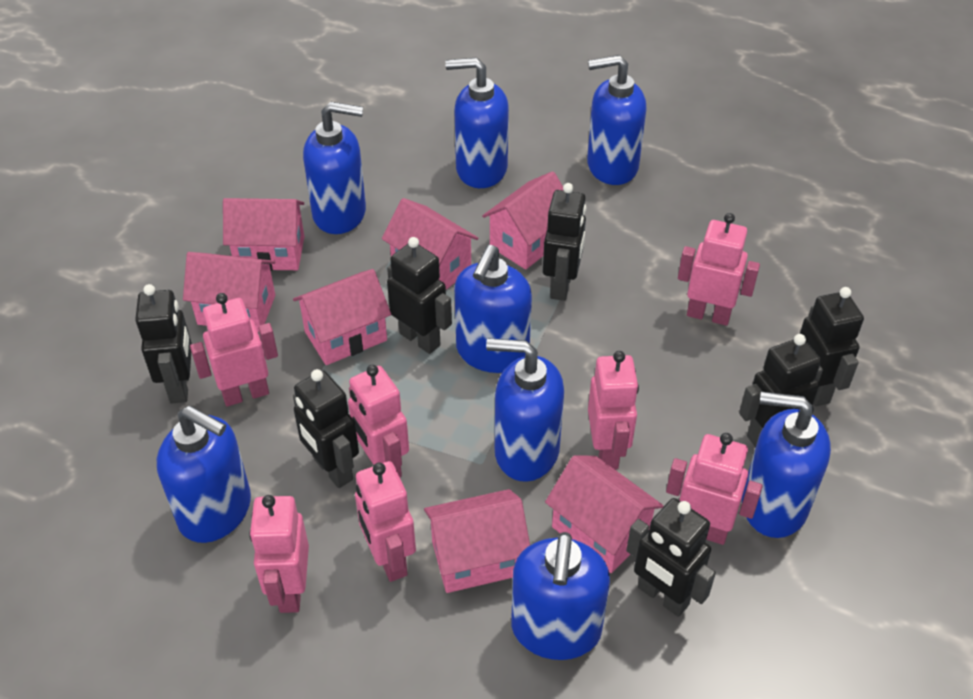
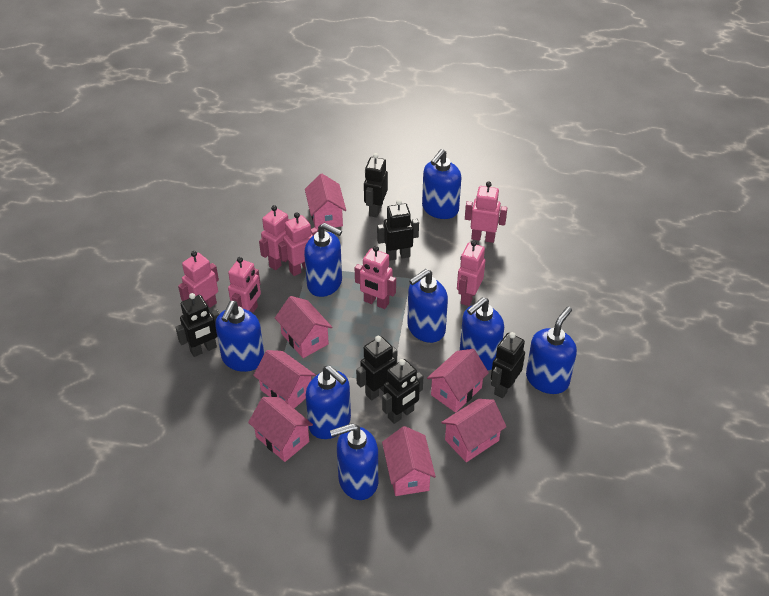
black robot: [135,284,192,403] [293,369,359,488] [387,237,452,354] [543,183,586,301] [626,498,716,617] [739,334,823,447] [800,287,864,406] = 7 -> [175,293,220,357] [356,336,397,401] [364,153,388,218] [377,199,419,261] [382,359,423,424] [491,332,525,398] = 6

